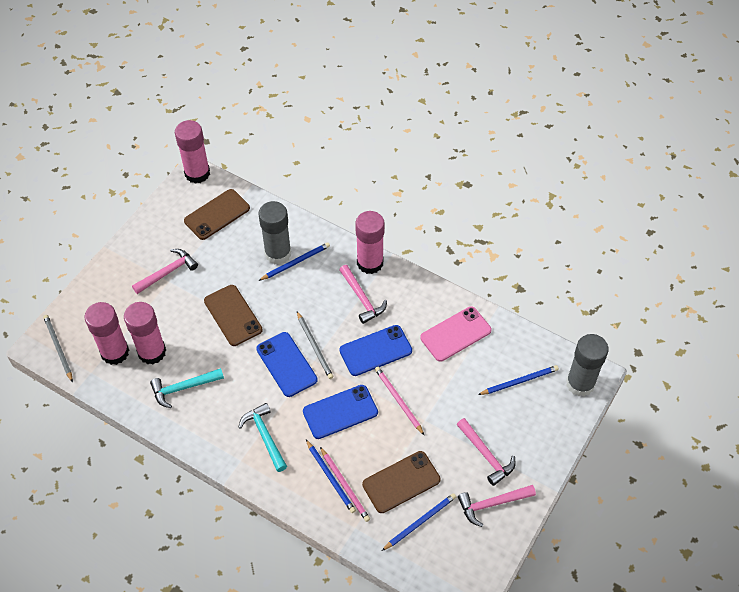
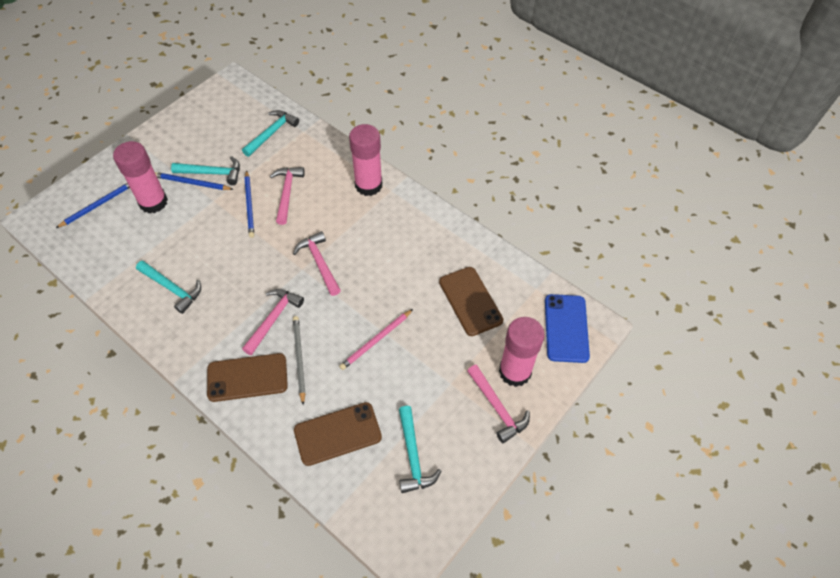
blue pencil: [259,242,330,281] [306,440,356,513] [382,493,456,551] [478,365,559,395] = 4 -> [56,183,130,228] [155,172,233,190] [244,170,254,238] = 3
blue phone: [256,332,318,397] [303,385,378,439] [339,325,412,376] = 3 -> [545,294,590,363] = 1
grey glue stick: [258,201,291,264] [566,334,609,396] = 2 -> none = 0
grey pencil: [43,315,73,382] [297,311,333,379] = 2 -> [293,316,306,405] = 1
pink glue stick: [84,302,129,365] [124,302,166,364] [175,120,210,184] [355,211,385,274] = 4 -> [113,141,168,213] [349,124,382,196] [499,317,545,387] = 3
pink pencil: [320,447,370,522] [375,367,424,435] = 2 -> [339,309,413,370] = 1
pink phone: [420,306,491,362] = 1 -> none = 0
turquoise hammer: [150,368,224,408] [238,403,287,472] = 2 -> [136,260,201,314] [171,156,240,185] [242,110,299,157] [399,406,441,493] = 4

